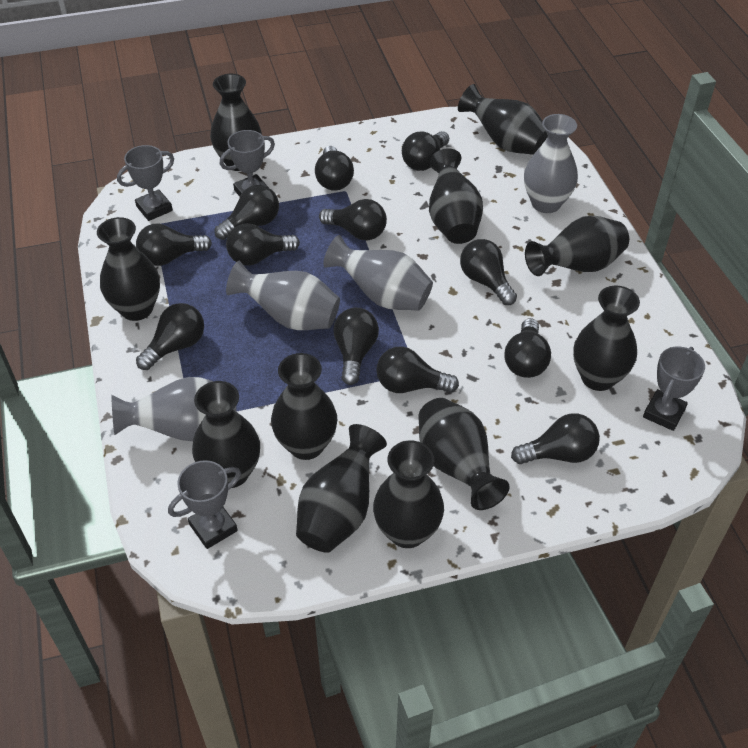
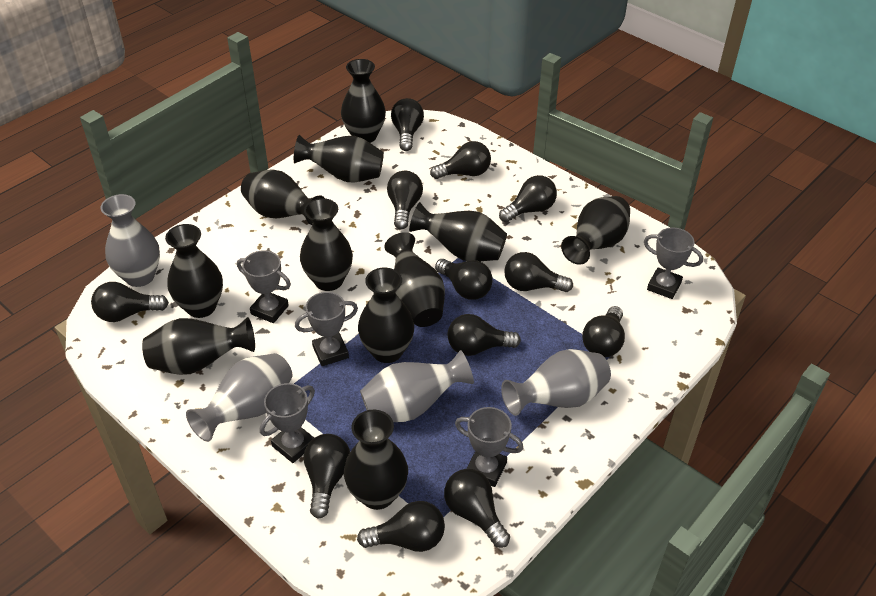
grey trophy: [117,145,174,221] [168,460,241,549] [220,130,275,197] [643,347,705,431] = 4 -> [237,250,291,323] [260,383,315,463] [295,292,358,366] [455,407,523,487] [644,228,703,299] = 5

